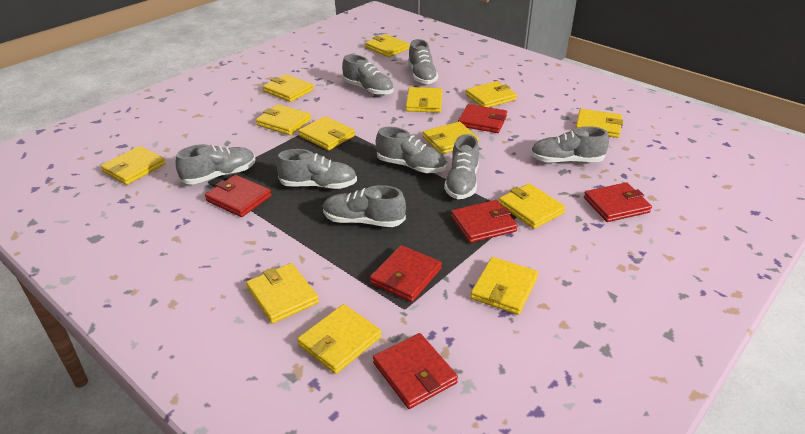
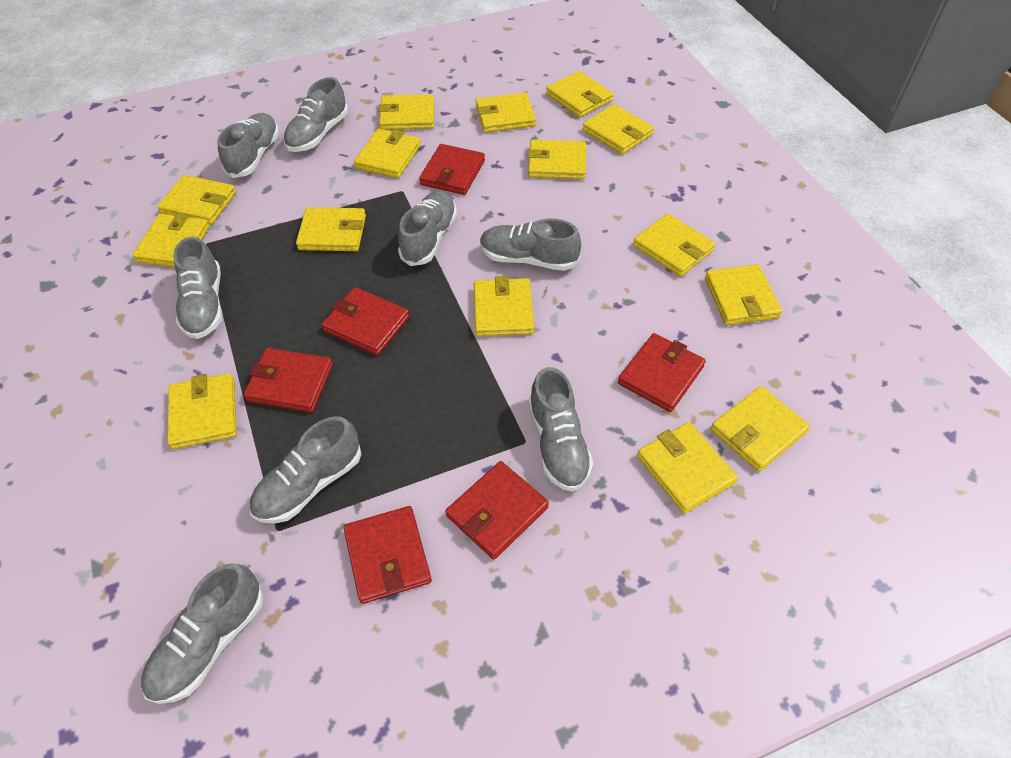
yellow wallet: [101,146,165,185] [246,263,319,324] [256,104,311,135] [263,74,314,102] [297,304,382,374] [298,116,355,150] [365,34,410,57] [406,87,442,113] [423,122,479,154] [465,81,517,108] [470,257,538,315] [499,183,566,229] [575,109,623,138] = 13 -> [132,213,210,267] [157,175,236,225] [167,373,237,449] [296,207,366,251] [354,129,421,178] [378,94,434,130] [474,276,534,336] [476,92,536,133] [527,140,586,179] [546,71,613,117] [583,104,654,154] [633,213,715,277] [637,422,738,514] [705,264,782,325] [711,386,810,472] = 15

